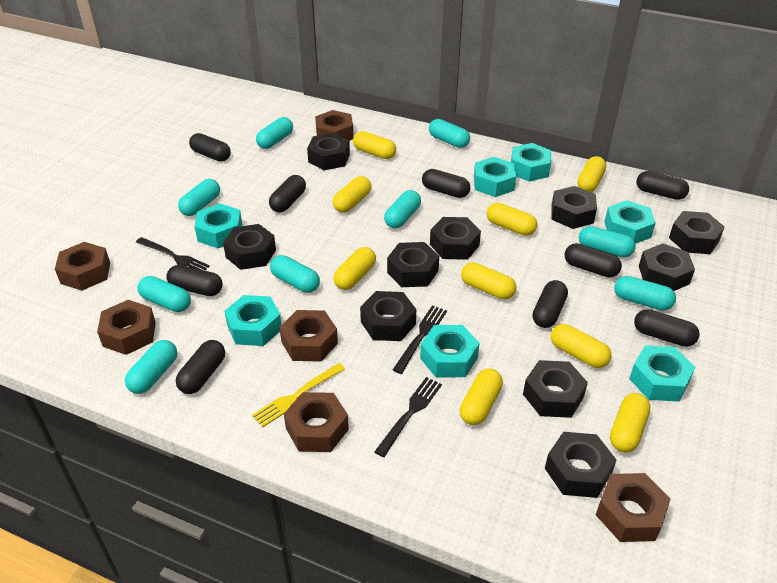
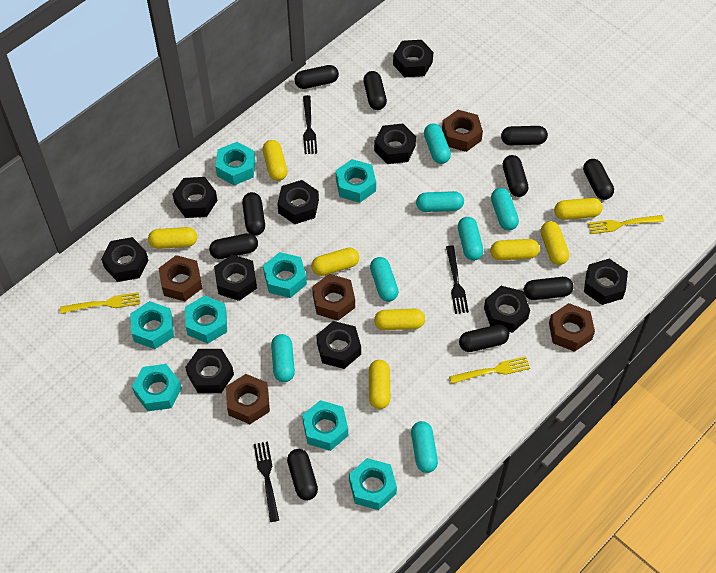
black capsule: [166,265,223,296] [176,340,225,394] [189,133,231,162] [269,175,306,213] [422,169,470,198] [532,280,568,328] [564,243,622,278] [634,309,700,347] [636,171,689,200] = 9 -> [209,233,258,259] [242,192,265,235] [287,449,318,500] [294,65,339,89] [363,71,387,110] [459,325,509,352] [501,126,548,145] [503,155,528,197] [524,277,574,300] [583,159,614,200] = 10
brown nut: [55,242,110,291] [97,300,156,355] [279,310,338,362] [284,392,349,452] [315,110,354,141] [596,473,670,542] = 6 -> [158,255,202,301] [226,374,270,424] [312,274,355,321] [442,110,483,152] [549,303,595,352] = 5
turquoise capsule: [125,340,177,394] [138,276,191,312] [178,179,220,216] [256,117,293,149] [270,255,320,293] [384,190,421,228] [429,119,470,148] [579,226,636,258] [614,276,676,310] = 9 -> [271,334,295,382] [370,257,399,302] [411,421,438,473] [416,191,464,212] [424,123,451,164] [458,217,483,261] [491,188,519,231] = 7
turquoise nut: [195,203,242,248] [224,295,281,346] [420,325,480,378] [474,157,516,197] [511,143,551,182] [604,200,656,244] [629,345,695,402] = 7 -> [130,301,174,349] [132,364,182,411] [185,295,227,344] [215,142,256,185] [263,252,307,298] [302,400,348,451] [336,159,376,203] [349,458,397,510] = 8
yellow capsule: [333,176,371,213] [333,247,376,290] [353,131,396,159] [460,369,503,425] [461,262,516,299] [487,203,537,236] [551,324,611,368] [577,156,606,192] [610,393,651,452] = 9 -> [148,227,197,249] [263,140,287,181] [311,248,359,276] [369,360,390,409] [374,309,425,330] [490,239,540,260] [541,221,569,265] [554,198,602,220] = 8
yellow fork: [252,363,345,427] = 1 -> [60,292,140,314] [449,356,530,384] [587,215,664,234] = 3

